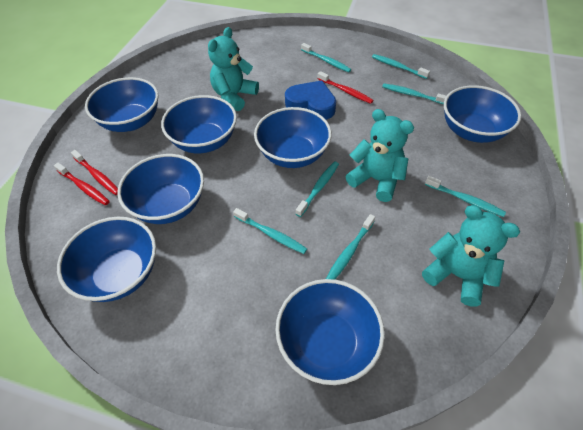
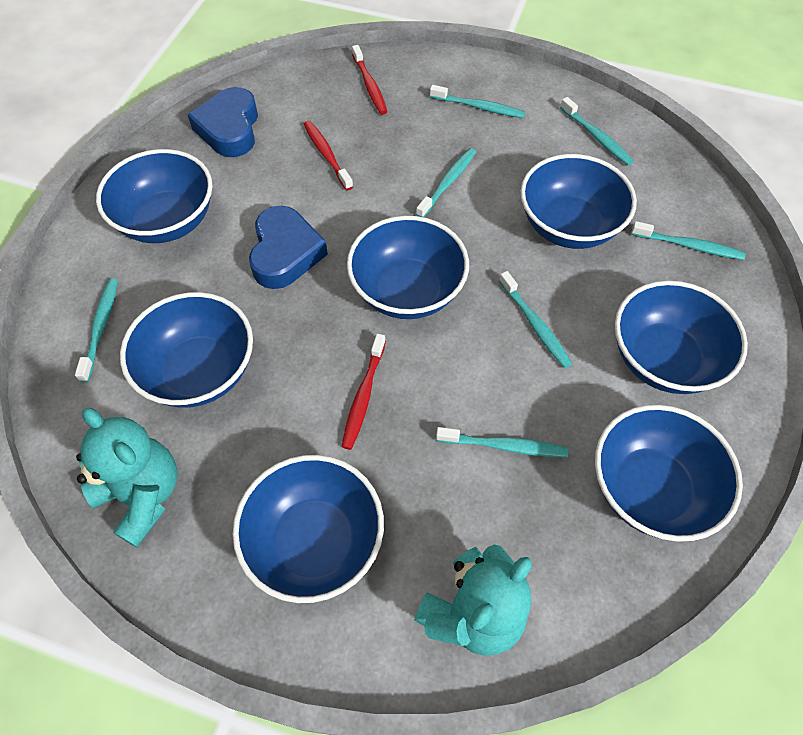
blue heart: [285,80,336,120] = 1 -> [188,87,258,157] [249,206,328,289] = 2
turquoise teddy bear: [208,27,259,111] [346,109,414,202] [422,205,520,307] = 3 -> [76,408,178,547] [414,544,531,656] = 2

